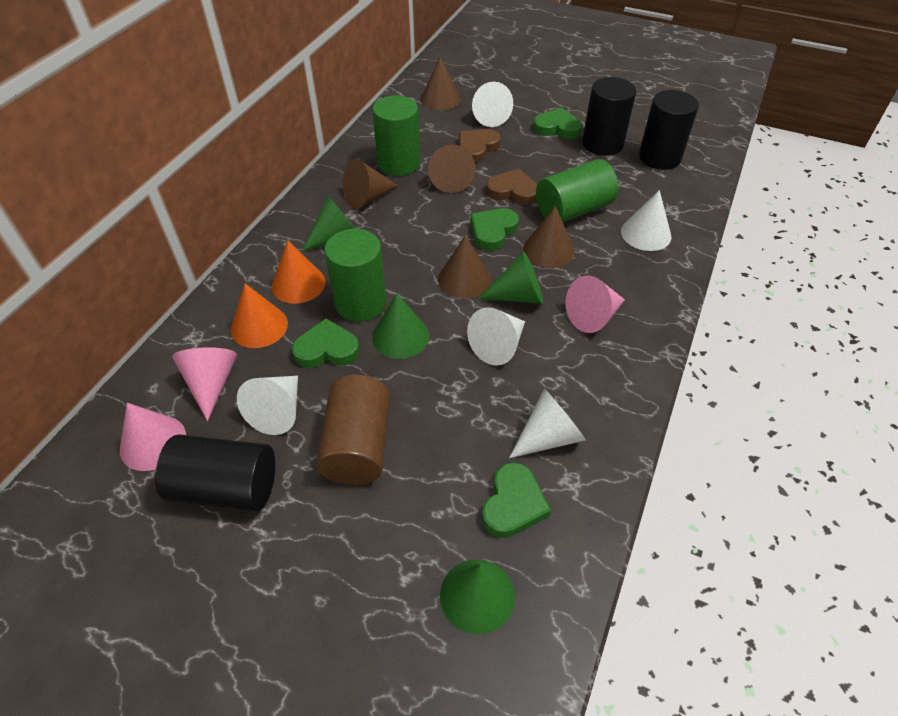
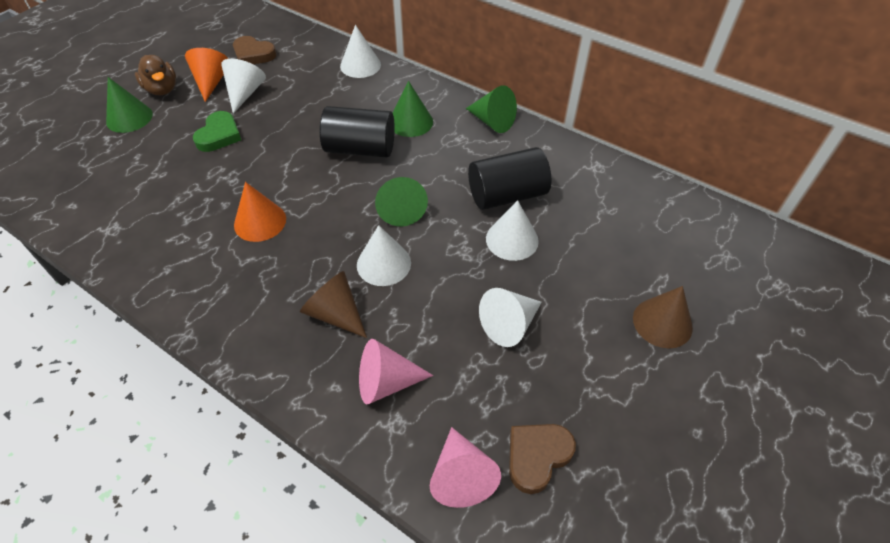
black cylinder: [155,434,275,511] [582,77,636,156] [639,90,699,170] = 3 -> [320,106,395,157] [468,147,551,210] = 2
brown cone: [343,159,398,209] [421,57,461,110] [428,145,475,193] [438,235,491,299] [523,206,574,268] = 5 -> [300,271,367,338] [633,286,693,348] = 2
brown cylinder: [316,375,390,485] = 1 -> none = 0
brown duck: none = 0 -> [135,55,176,95] = 1
green cylinder: [324,229,387,322] [372,95,420,176] [536,159,618,222] = 3 -> none = 0
green heart: [292,318,360,368] [471,208,519,251] [482,463,551,538] [533,108,582,139] = 4 -> [193,111,241,152] = 1
pink cone: [120,403,186,471] [172,347,237,421] [565,276,625,333] = 3 -> [359,339,433,404] [430,427,501,508] = 2

